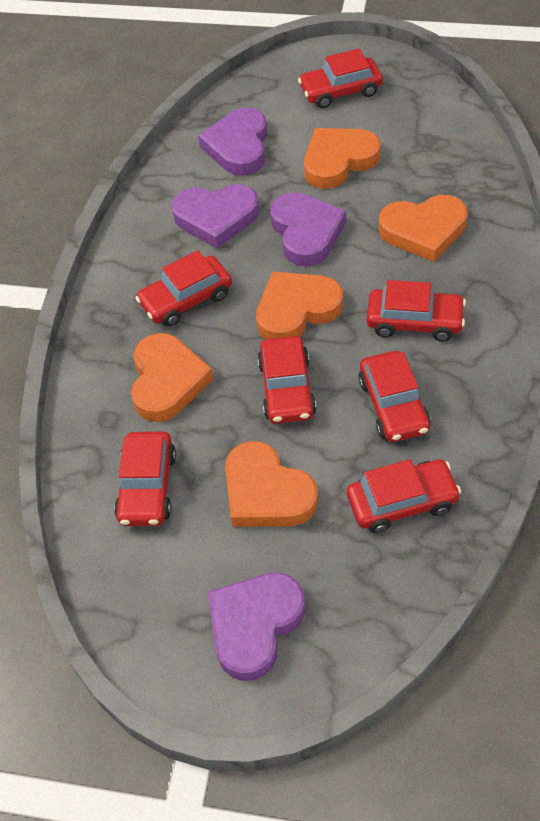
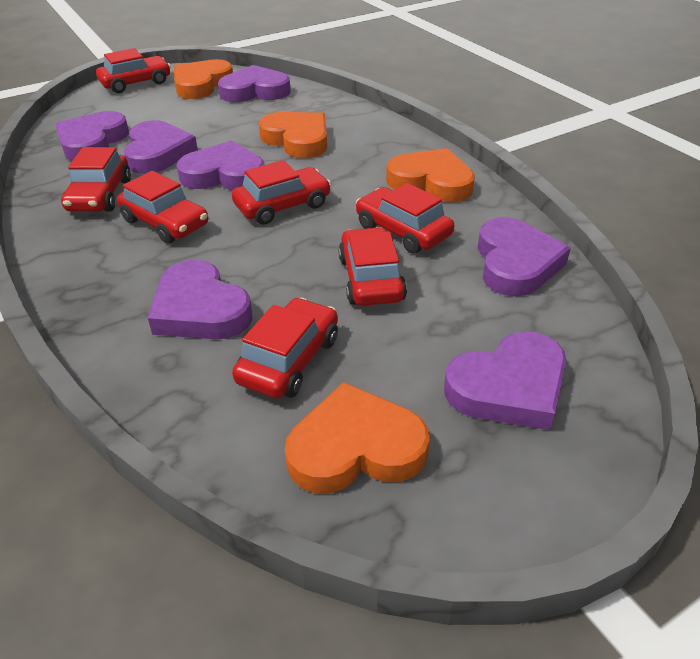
orange heart: [131,333,214,422] [225,441,318,527] [256,271,343,340] [304,128,381,189] [379,195,468,262] = 5 -> [174,59,233,99] [259,112,327,158] [285,382,430,494] [386,148,475,203] = 4
purple heart: [171,184,259,248] [198,107,267,176] [208,572,305,681] [270,192,346,267] = 4 -> [56,111,129,161] [124,120,198,174] [148,260,252,340] [176,140,264,190] [218,65,291,102] [444,331,566,430] [478,217,571,297] = 7

